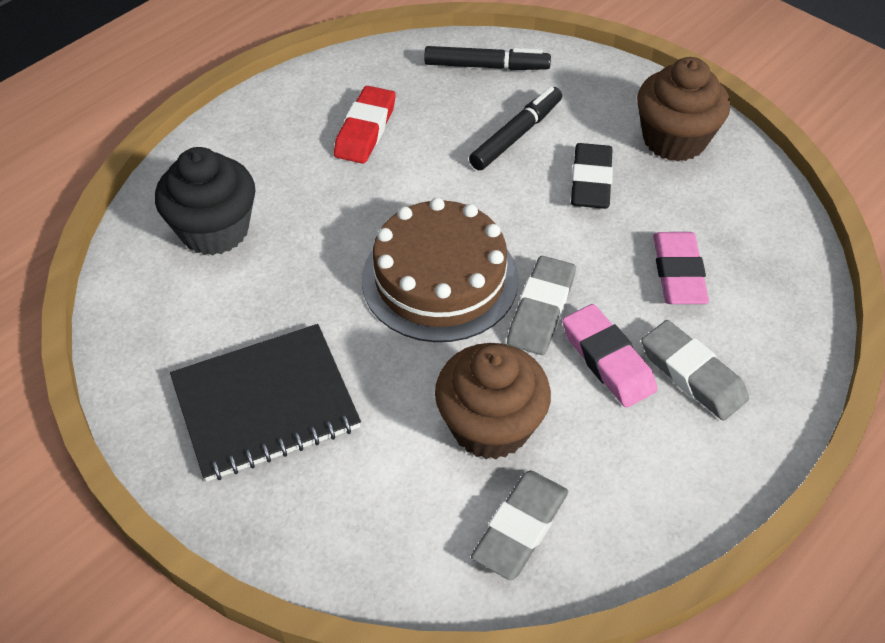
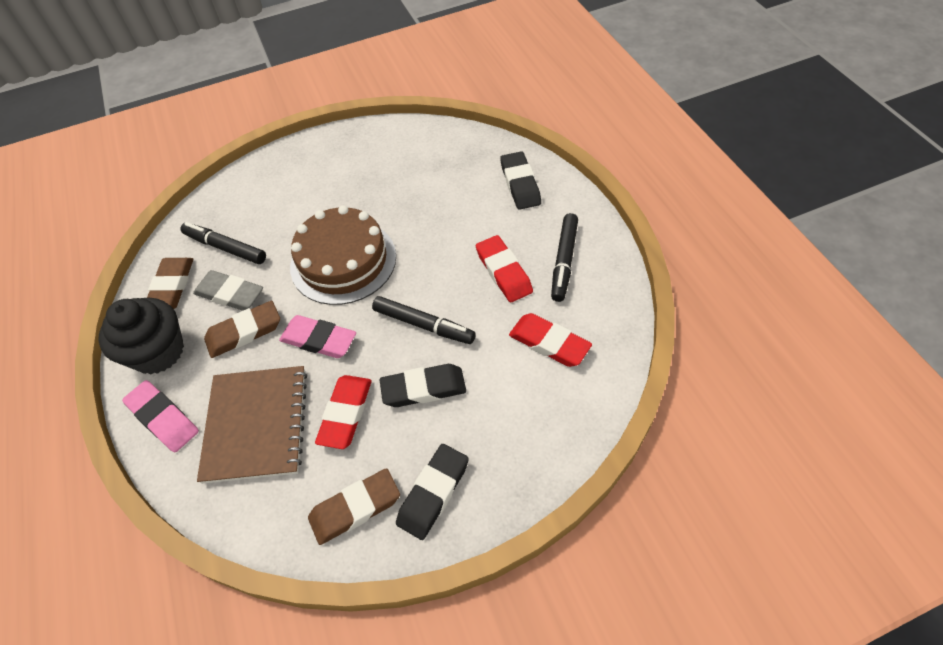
black eraser: [571,143,613,209] = 1 -> [380,364,466,407] [396,444,469,540] [500,151,541,210] = 3
black marker: [424,46,551,70] [469,87,562,170] = 2 -> [181,222,266,264] [372,296,476,344] [551,213,578,302] = 3
black notebook: [170,324,361,482] = 1 -> none = 0
brown cupcake: [435,343,551,459] [637,57,730,162] = 2 -> none = 0
brown eraser: none = 0 -> [147,258,193,309] [204,301,280,358] [308,468,400,545] = 3
brown notebook: none = 0 -> [197,366,307,484] = 1
grey eraser: [471,471,568,580] [507,256,576,355] [641,320,749,421] = 3 -> [193,270,263,311] = 1
red eraser: [334,86,396,164] = 1 -> [315,375,372,449] [476,235,533,302] [509,313,592,367] = 3

